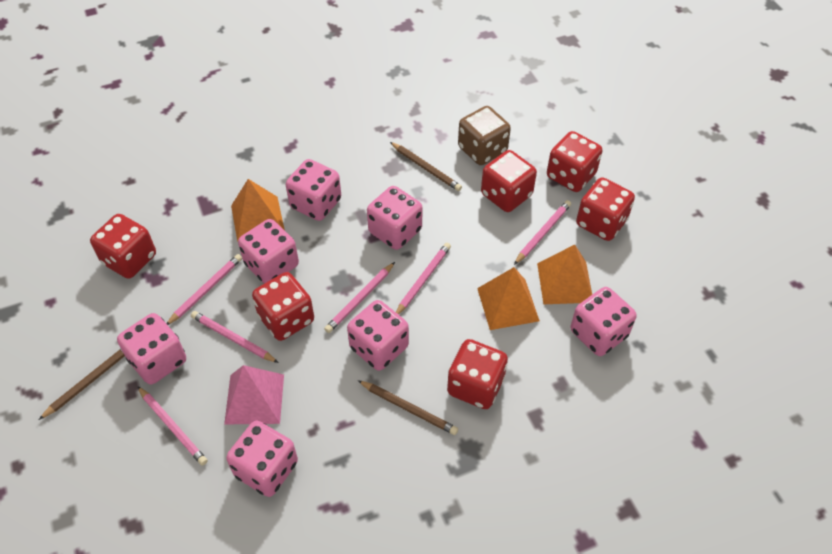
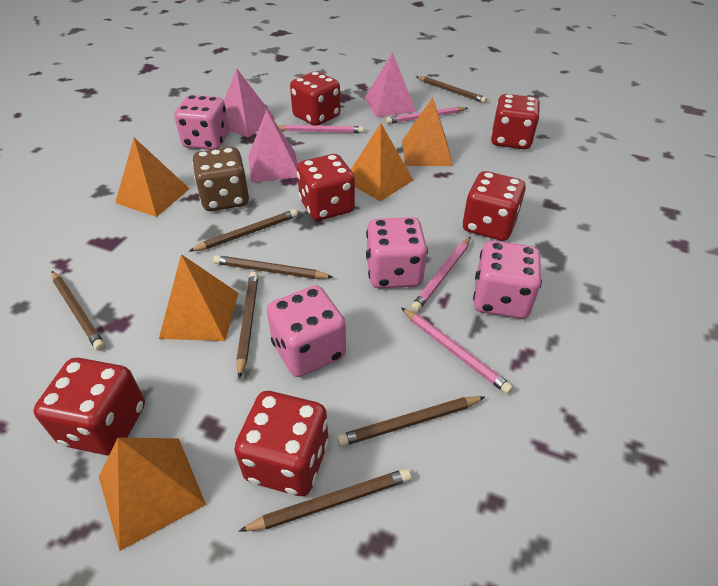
brown pencil: [39,349,125,420] [358,380,458,435] [390,142,462,191] = 3 -> [52,271,105,351] [189,209,298,251] [213,255,333,279] [236,272,259,379] [239,468,411,532] [337,396,485,447] [416,76,487,103] = 7
orange pyramid: [231,179,285,242] [477,267,540,330] [537,245,592,304] = 3 -> [99,437,206,551] [115,138,190,217] [159,254,238,341] [351,123,413,201] [402,97,453,166] = 5
pink dice: [117,313,186,384] [226,421,298,497] [238,219,299,284] [286,159,341,221] [347,300,409,371] [367,186,422,250] [570,287,637,356] = 7 -> [174,95,229,150] [267,285,346,377] [366,217,428,288] [473,241,542,319] = 4
pink pencil: [138,386,208,466] [167,254,242,325] [191,311,279,363] [324,262,395,333] [396,243,451,315] [514,200,571,265] = 6 -> [278,125,364,133] [386,107,468,124] [401,307,513,394] [411,237,471,312] = 4
pink pyramid: [224,365,284,424] = 1 -> [224,68,275,138] [248,110,298,183] [365,52,416,117] = 3

